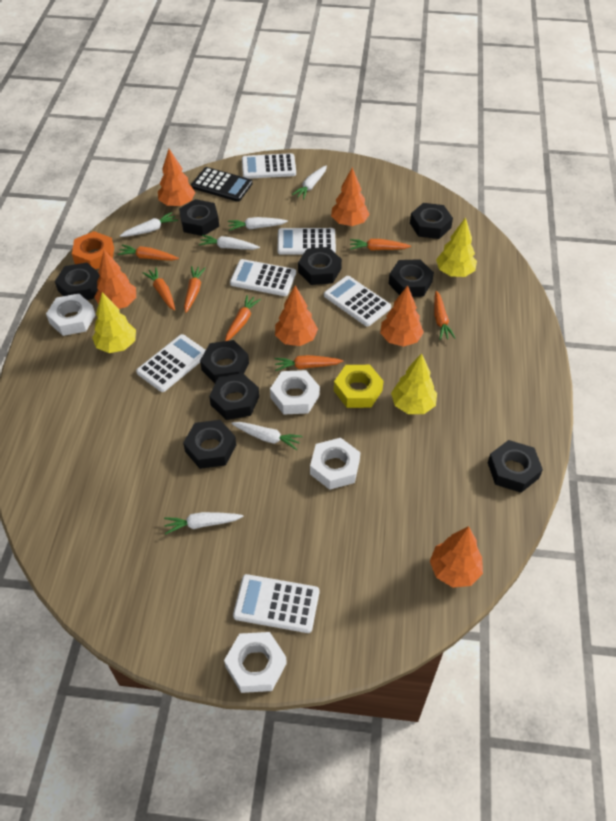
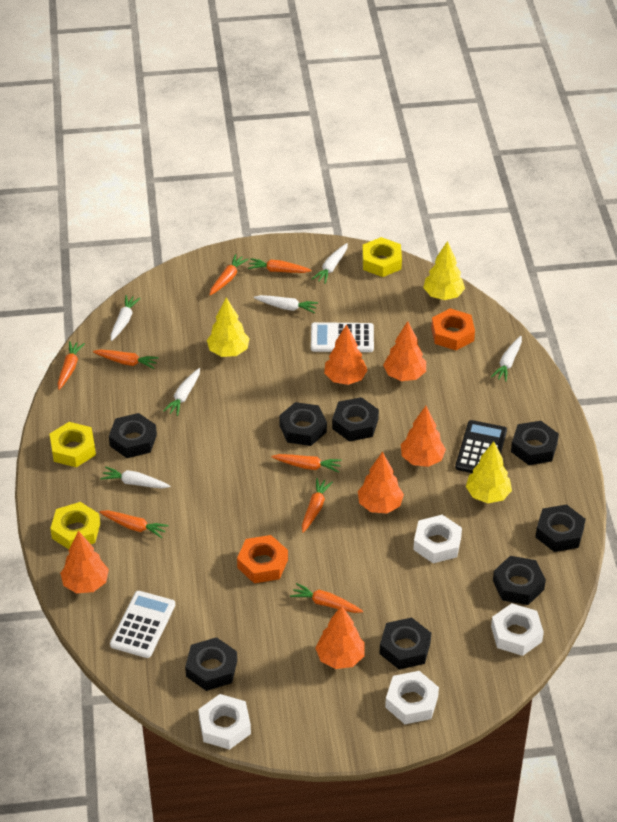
black nut: [55,262,100,300] [179,199,219,236] [183,420,236,469] [200,340,249,383] [209,373,259,420] [298,247,342,285] [388,259,434,297] [410,203,453,239] [488,440,543,493] = 9 -> [109,413,157,458] [185,637,237,691] [279,402,327,446] [332,397,379,442] [379,617,431,670] [493,556,546,605] [511,421,559,465] [535,505,586,552] = 8
orange carrot: [117,245,179,261] [142,267,175,311] [184,266,206,313] [225,295,261,341] [274,355,343,371] [350,239,411,251] [434,291,456,340] = 7 -> [58,341,85,390] [93,349,159,369] [99,510,169,538] [209,254,249,295] [248,258,312,273] [271,454,342,473] [290,583,363,613] [302,478,333,533] = 8
orange nut: [72,231,114,270] = 1 -> [237,535,288,583] [431,308,475,350] = 2
white calculator: [136,334,206,392] [230,259,296,296] [233,574,319,633] [242,153,296,179] [278,228,336,255] [324,276,391,327] = 6 -> [110,591,175,658] [311,322,374,352] = 2
yellow nut: [334,365,384,408] = 1 -> [50,422,96,467] [50,502,100,549] [362,237,402,277] = 3

